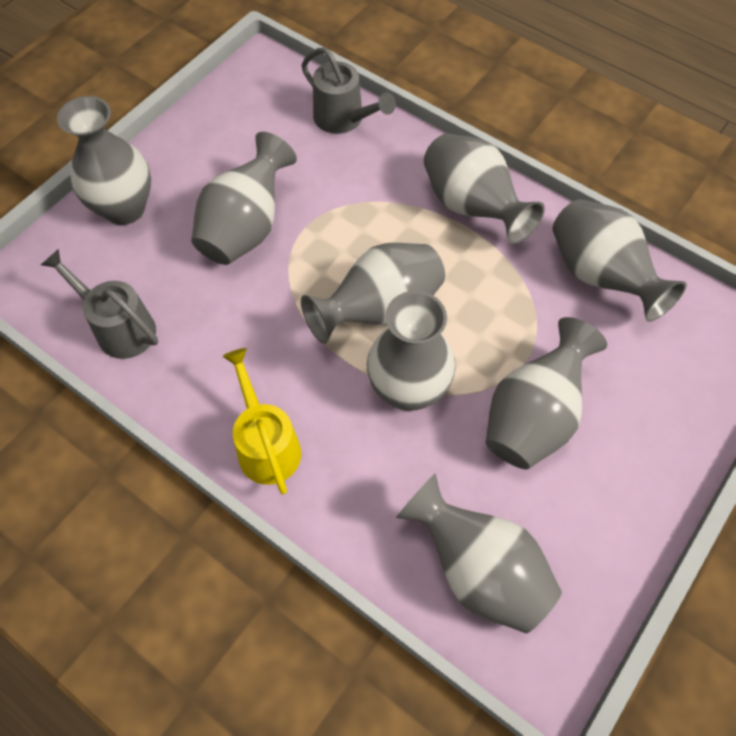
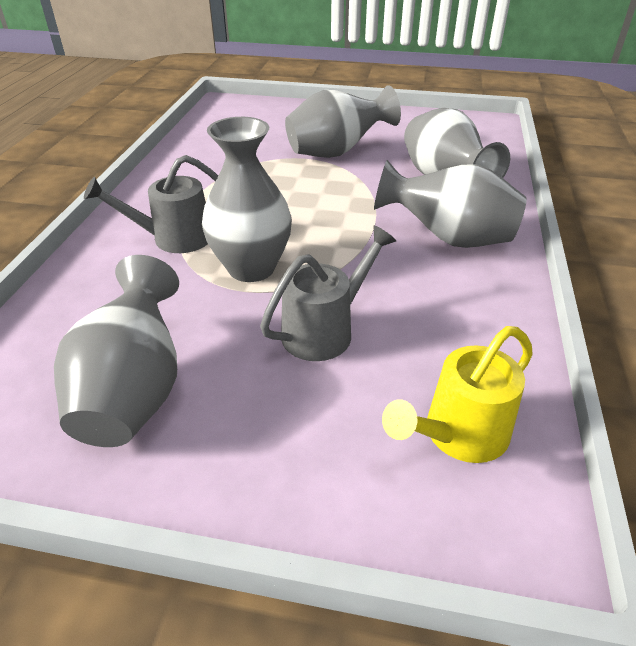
grey vase: [57,96,151,225] [191,132,297,265] [301,243,445,344] [367,291,455,411] [396,473,562,633] [424,134,545,244] [485,317,607,469] [553,199,687,322] = 8 -> [54,255,179,447] [202,117,292,282] [285,85,401,158] [374,160,527,248] [404,108,510,178] = 5

